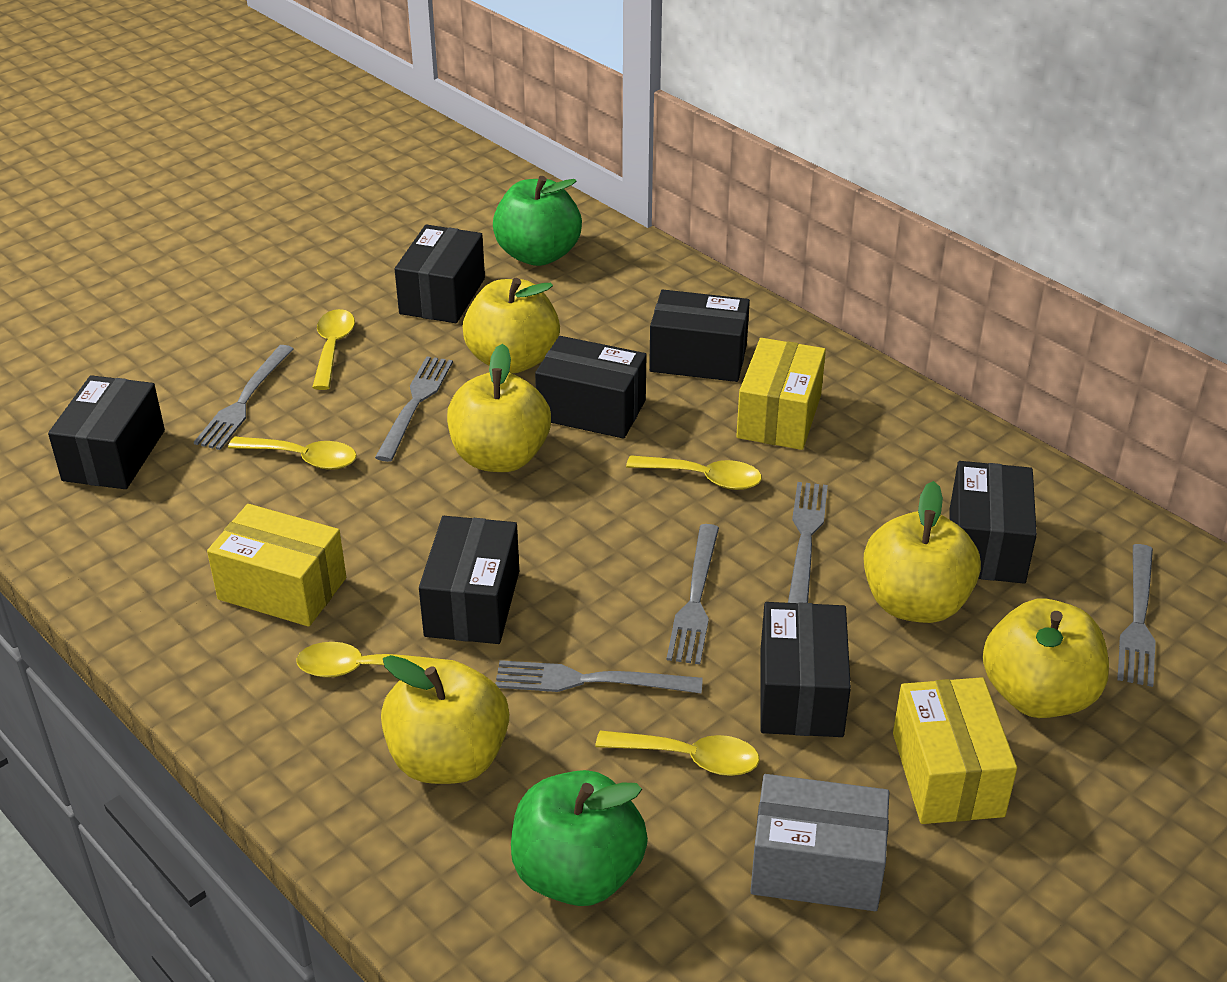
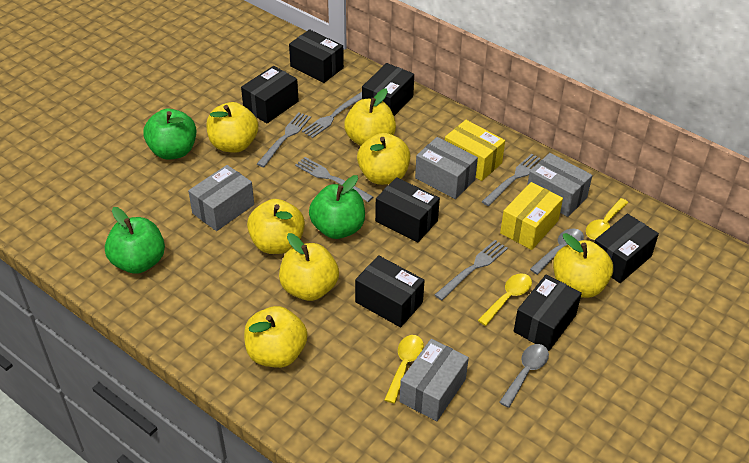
green apple: [493,176,582,266] [511,770,648,906] = 2 -> [105,207,165,274] [143,109,196,160] [309,175,365,239] = 3
grey box: [750,774,889,911] = 1 -> [188,165,254,231] [400,339,469,421] [415,137,478,199] [527,153,592,217] = 4
grey fork: [194,345,294,450] [375,356,453,462] [495,660,703,694] [667,524,719,664] [788,482,828,603] [1117,544,1156,687] = 6 -> [257,113,311,167] [295,157,373,202] [302,92,362,138] [435,240,508,300] [481,154,541,206] = 5
grey spoon: none = 0 -> [499,344,549,408] [530,228,584,275] = 2
yellow apple: [381,655,509,784] [447,344,551,472] [463,278,560,374] [864,481,981,623] [983,599,1109,718] = 5 -> [206,102,258,153] [244,306,307,368] [247,199,305,254] [279,233,339,301] [344,88,396,146] [357,133,410,185] [553,233,613,298] = 7
yellow box: [207,504,346,627] [736,338,826,450] [893,677,1017,824] = 3 -> [445,120,505,181] [500,182,563,250] = 2
yellow spoon: [228,437,357,470] [296,642,447,678] [312,309,355,390] [595,731,760,776] [626,455,762,490] = 5 -> [384,335,424,404] [478,273,532,326] [586,198,628,240] = 3

